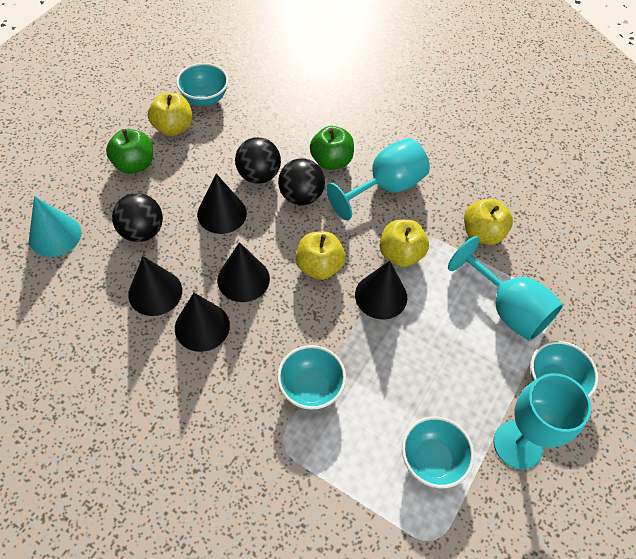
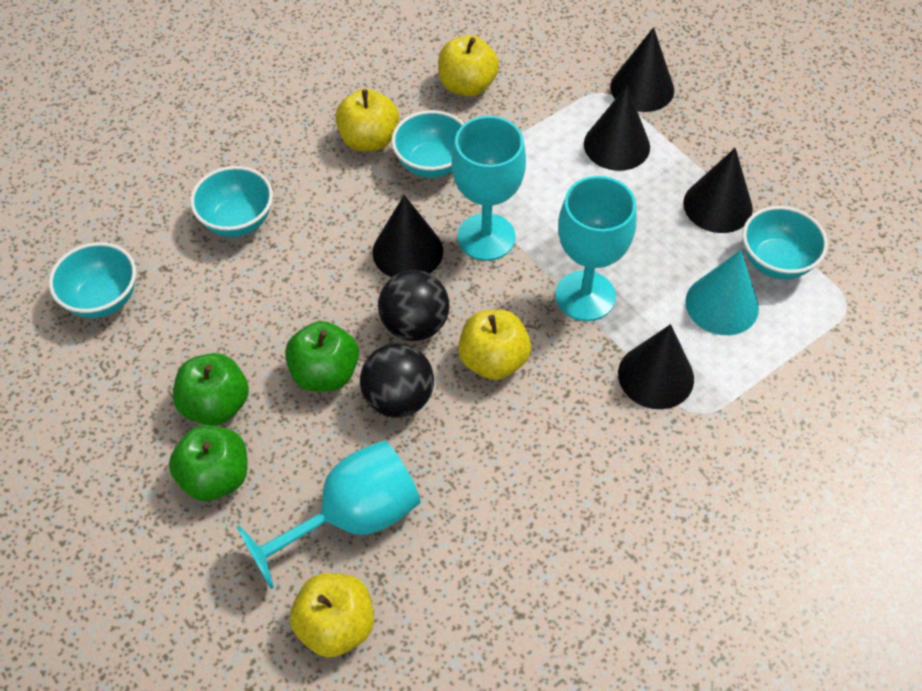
black ball: [112,193,163,242] [235,137,281,184] [278,158,325,205] = 3 -> [360,343,434,418] [378,270,449,341] = 2
green apple: [106,129,153,174] [310,126,354,170] = 2 -> [169,425,248,501] [173,353,249,426] [285,321,359,392] = 3

